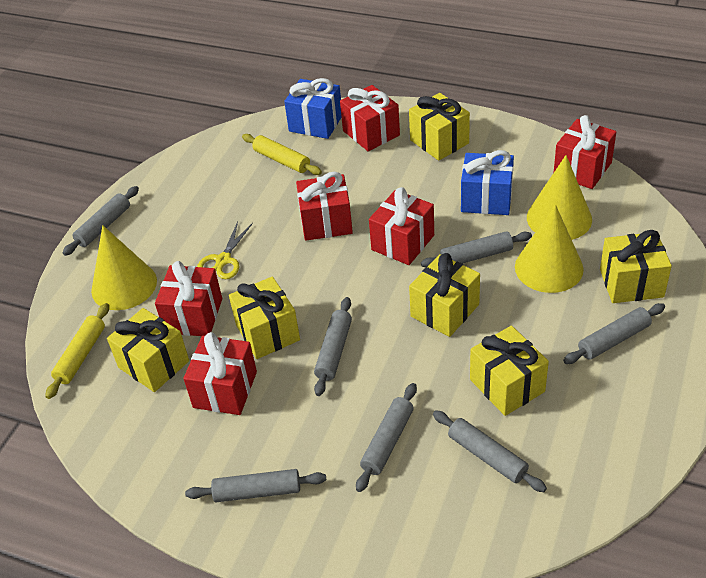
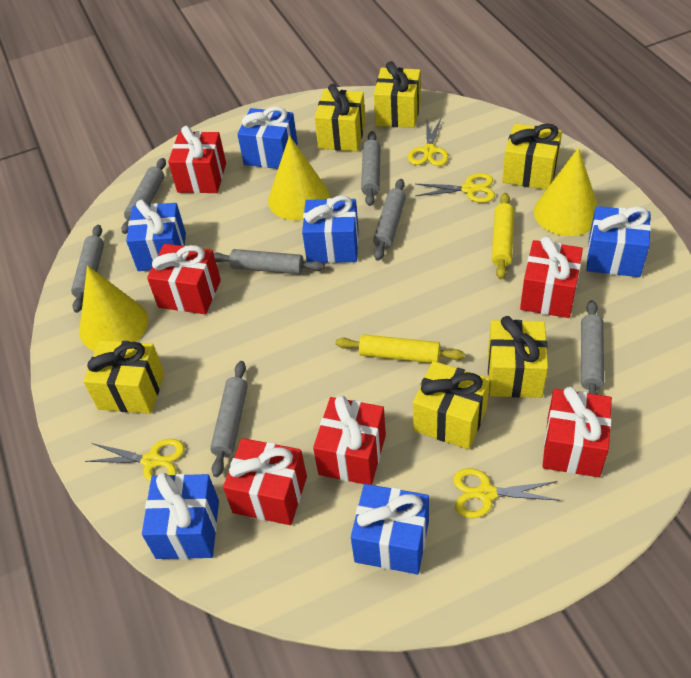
blue gift: [284,78,342,139] [461,150,514,215] = 2 -> [126,200,186,271] [142,473,219,559] [237,106,298,169] [302,195,359,263] [351,484,429,574] [587,206,651,277] = 6
yellow scissors: [197,221,253,279] = 1 -> [85,439,185,482] [408,117,448,166] [415,173,495,203] [453,468,561,518] = 4

